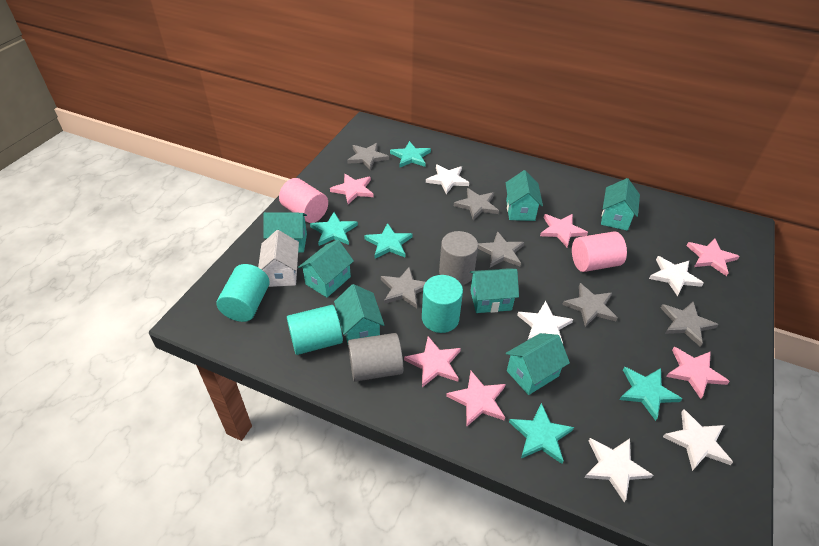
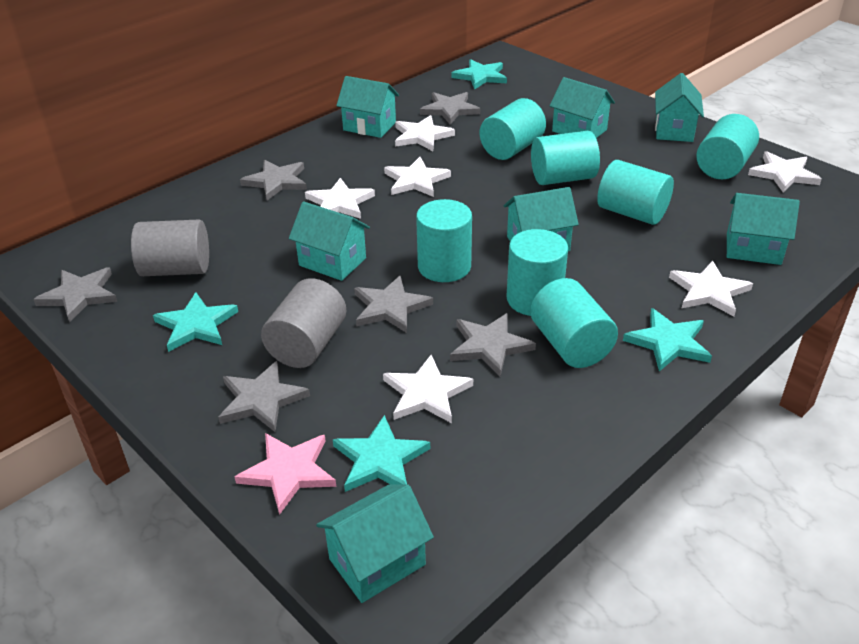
pink cylinder: [279,178,328,223] [572,231,627,272] = 2 -> none = 0
pink star: [330,174,373,204] [404,336,461,387] [446,371,506,426] [540,214,588,247] [666,347,730,399] [687,238,740,276] = 6 -> [235,433,336,515] = 1
turquoise cylinder: [217,264,270,322] [287,305,343,355] [422,275,463,333] = 3 -> [416,199,472,282] [480,98,546,160] [507,229,568,316] [530,278,618,368] [531,131,600,185] [597,160,674,225] [696,114,759,179] = 7
turquoise star: [310,212,358,246] [364,223,413,259] [390,141,431,167] [509,403,574,464] [619,367,682,421] = 5 -> [153,292,238,352] [333,415,430,492] [451,59,507,90] [623,308,712,372] = 4
white house: [258,230,299,287] = 1 -> none = 0
white star: [426,165,469,194] [517,301,573,343] [584,438,653,502] [649,256,704,296] [663,409,733,471] = 5 -> [305,178,375,219] [383,355,473,423] [384,157,451,197] [395,115,455,151] [669,261,753,316] [748,151,822,192] = 6

